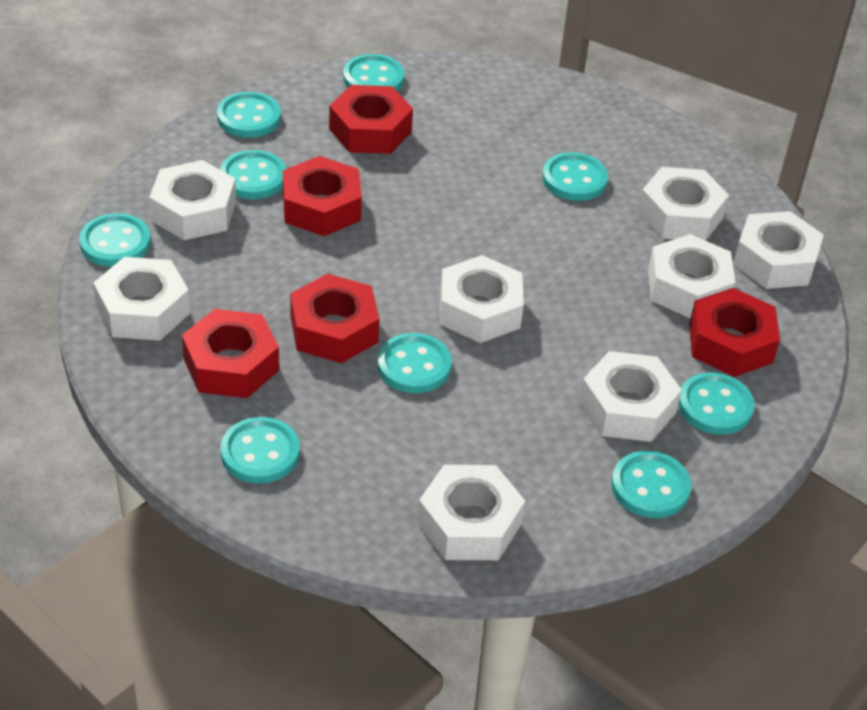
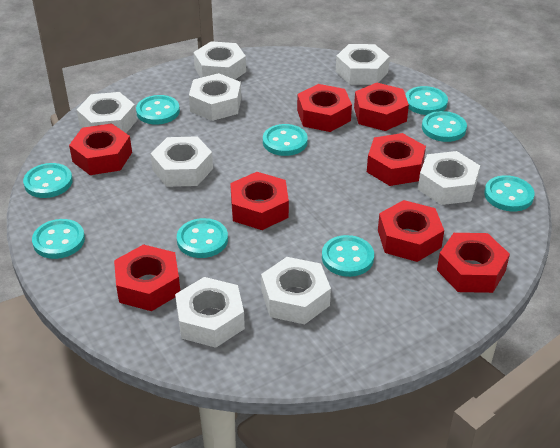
red nut: [182,309,279,398] [283,156,362,236] [290,274,379,363] [329,85,413,154] [689,288,780,377] = 5 -> [69,123,132,175] [114,244,180,311] [230,172,289,230] [297,84,352,132] [354,83,409,131] [367,133,426,186] [378,200,444,262] [437,233,510,293] = 8

